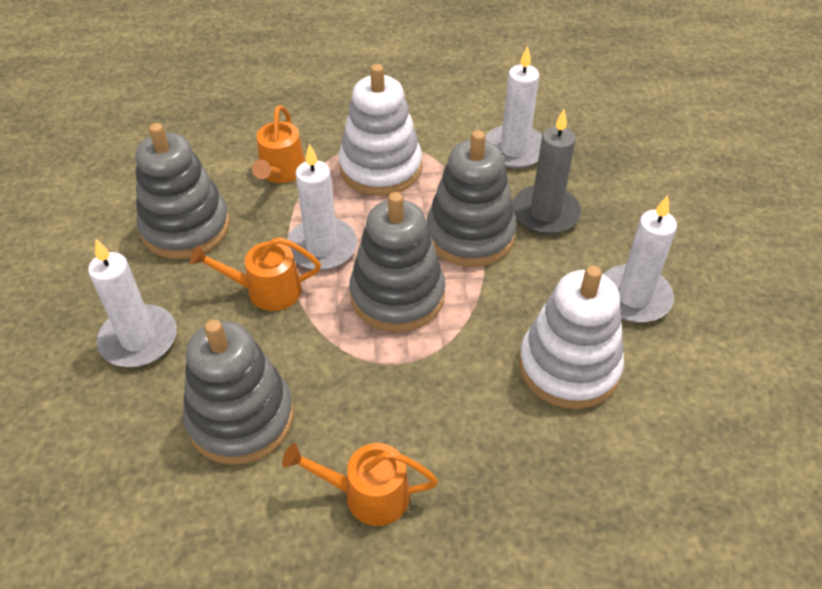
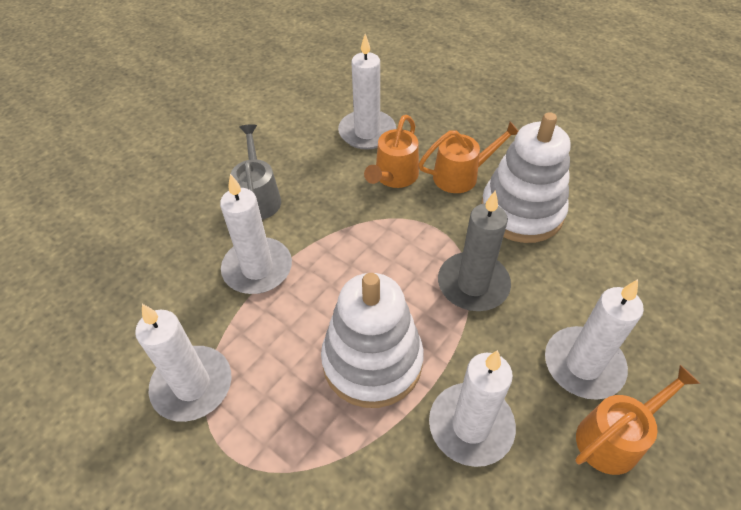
grey stacking toy: [135,123,230,259] [183,319,294,465] [350,192,445,332] [426,130,517,267] = 4 -> none = 0
grey watering can: none = 0 -> [230,124,281,220] = 1
white candle: [88,239,177,367] [287,144,357,270] [485,46,542,168] [603,195,677,323] = 4 -> [135,304,232,422] [220,174,292,294] [338,34,396,150] [429,350,516,467] [545,279,644,400] = 5

